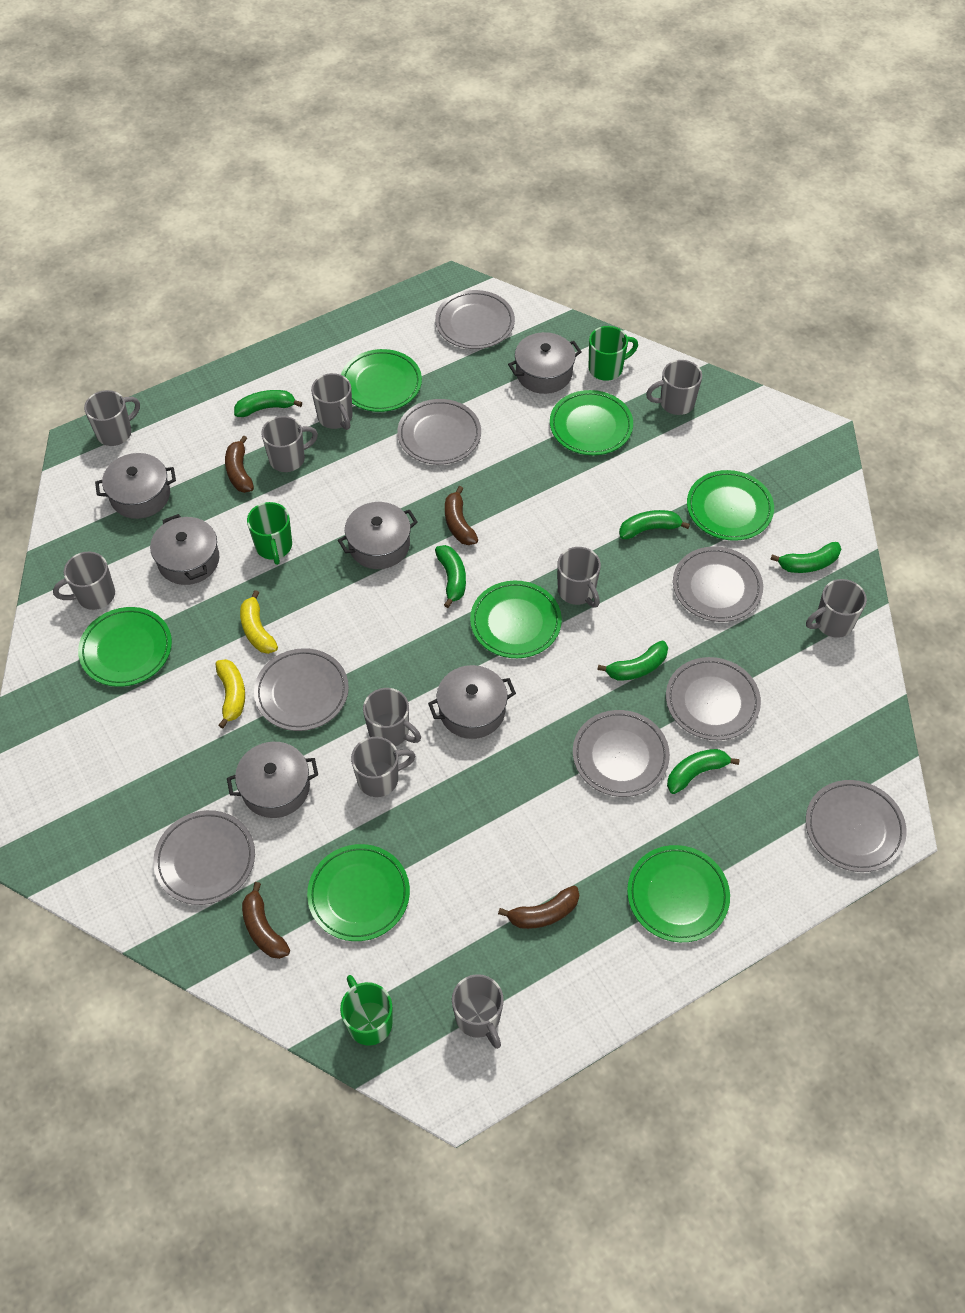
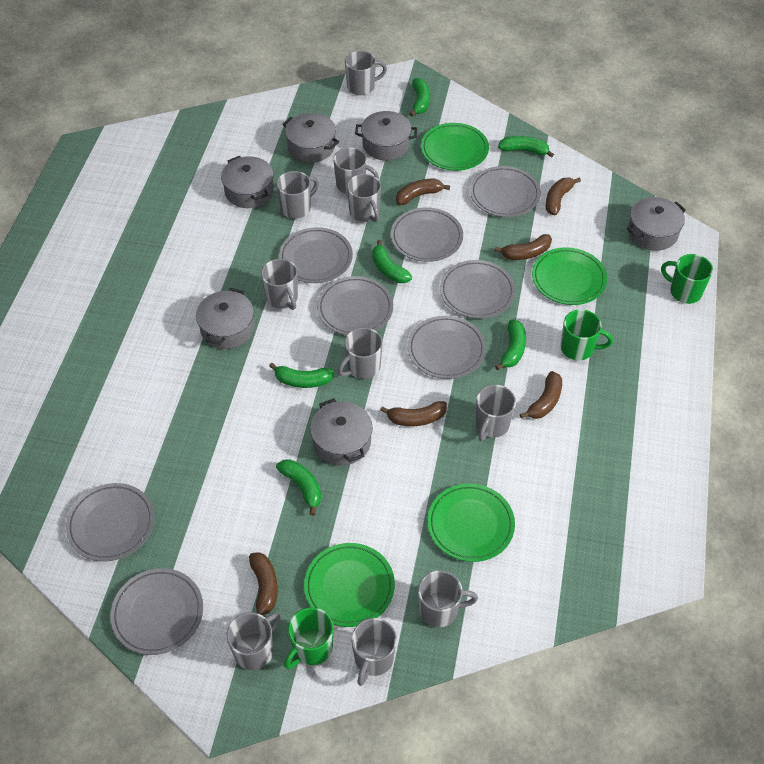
brown banana: [225,435,254,493] [242,882,290,959] [445,486,478,545] [498,886,579,929] = 4 -> [249,552,278,615] [380,401,447,426] [396,179,450,205] [494,234,552,260] [520,371,562,419] [546,178,581,215] = 6
green plate: [78,607,172,687] [307,844,410,941] [341,349,422,412] [470,581,562,658] [550,390,633,455] [627,845,730,942] [687,470,774,541] = 7 -> [304,543,395,627] [421,123,489,171] [427,483,515,562] [532,247,607,305] = 4
yellow banana: [216,659,245,728] [240,590,278,654] = 2 -> none = 0

